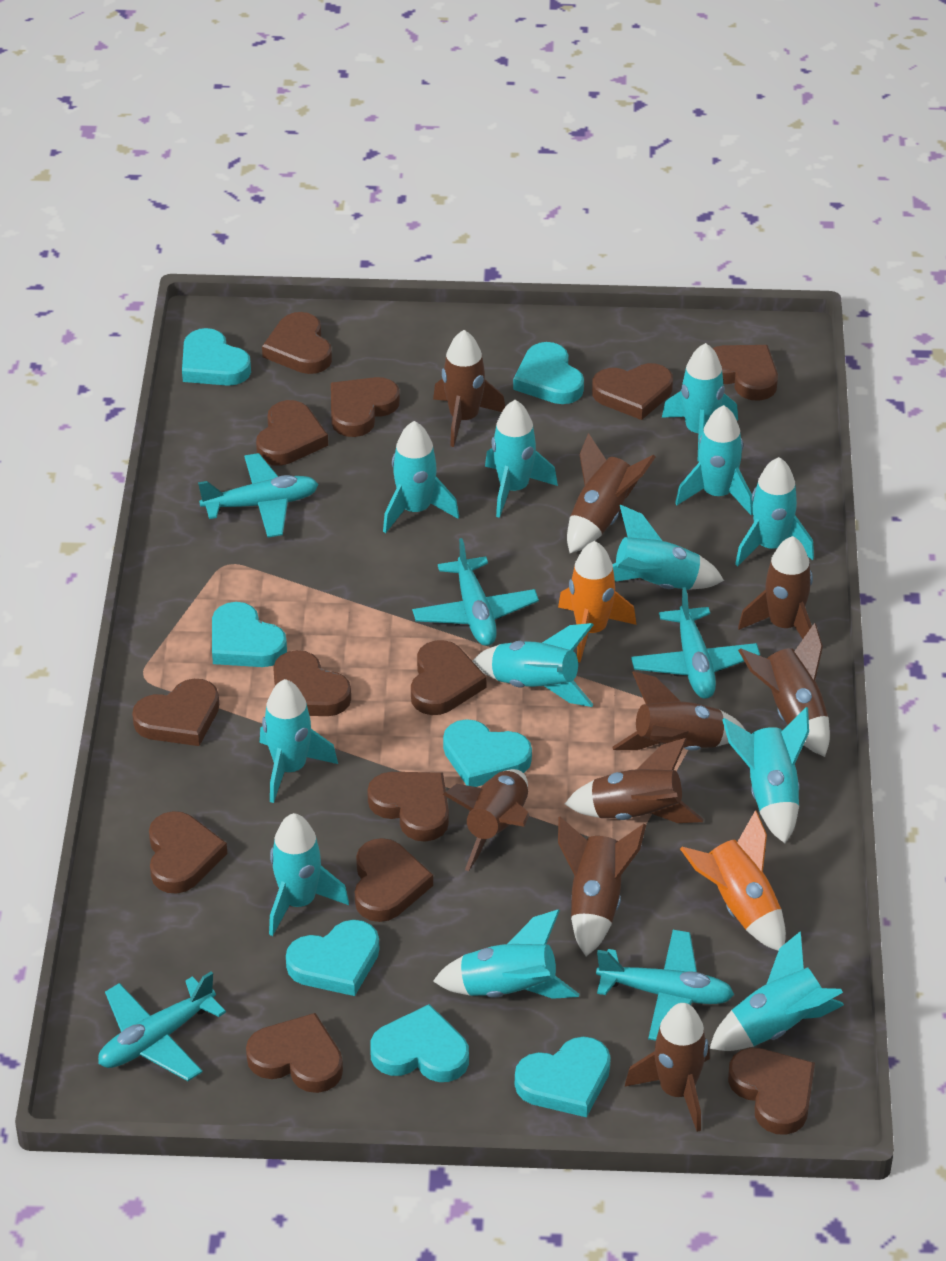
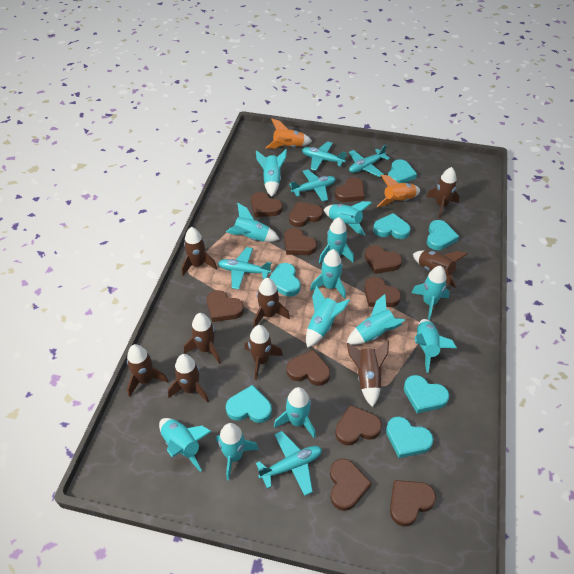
brown heart: [132,679,219,746] [149,811,227,894] [246,1013,343,1093] [256,400,328,466] [262,312,332,374] [273,650,351,716] [331,377,400,437] [355,838,433,922] [367,772,449,842] [411,640,487,715] [592,363,673,420] [713,345,778,401] [728,1048,815,1135] = 13 -> [207,290,244,322] [251,192,283,217] [284,228,317,255] [287,350,330,386] [289,201,323,227] [330,458,372,511] [335,177,365,202] [335,405,382,445] [364,277,401,307] [365,245,402,274] [390,480,436,526] = 11

